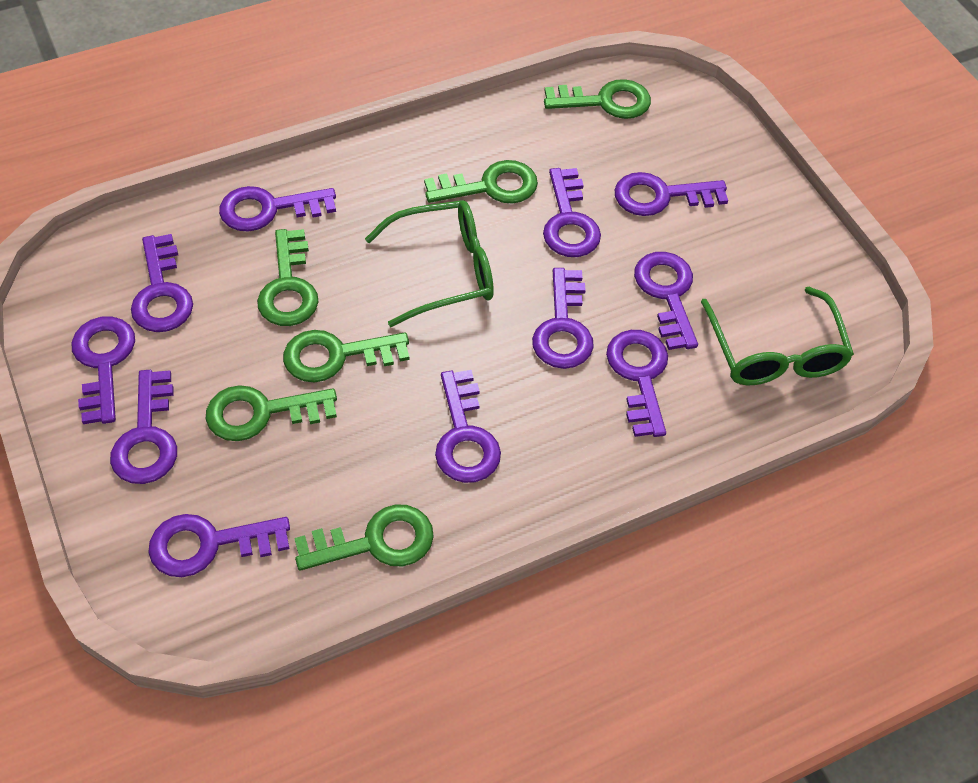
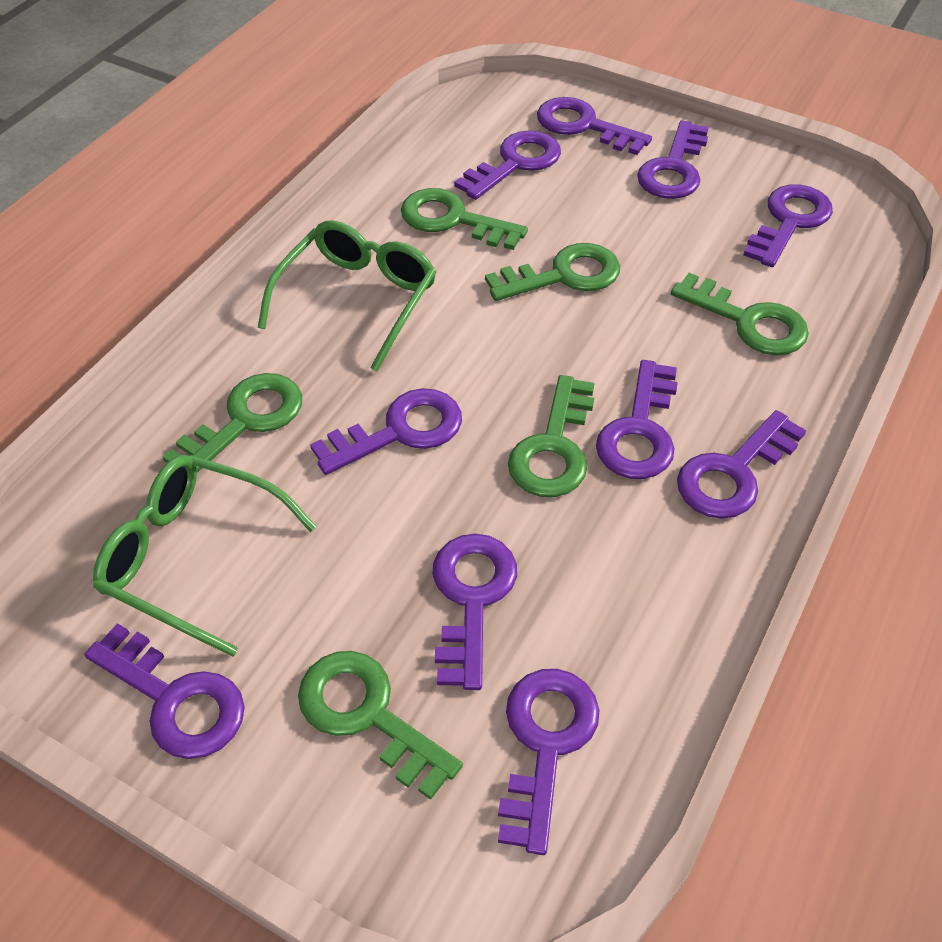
purple key: [71,316,135,424] [110,370,177,484] [131,234,193,332] [148,514,290,577] [219,186,336,232] [435,370,501,483] [532,268,594,369] [543,168,601,257] [606,330,668,437] [615,172,728,216] [634,252,698,350] = 11 -> [84,623,245,759] [310,388,462,475] [433,534,517,690] [454,130,561,200] [498,669,599,855] [537,97,652,155] [596,360,678,479] [637,121,709,199] [677,410,806,519] [743,184,833,267] = 10

